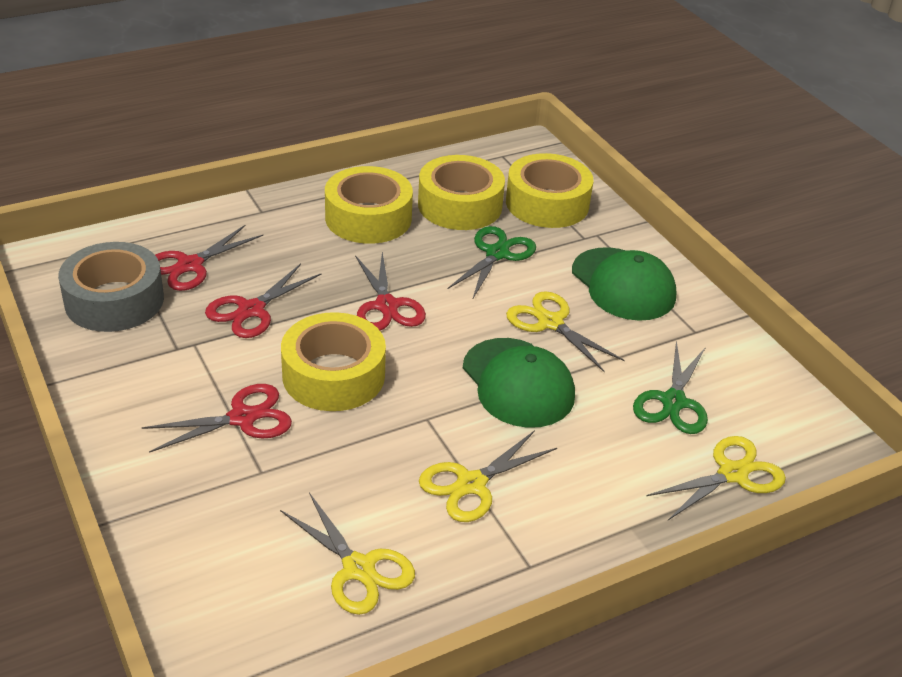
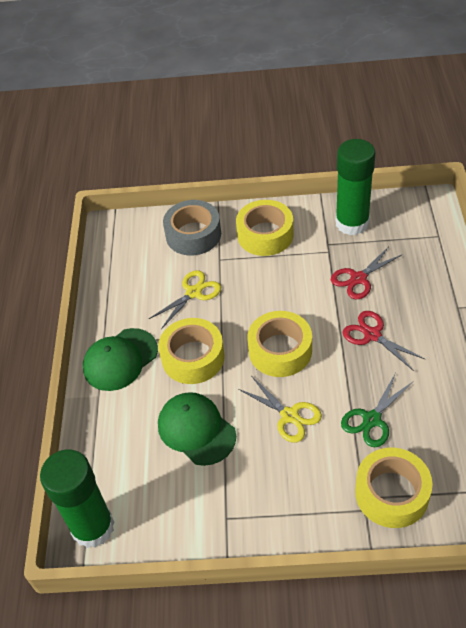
green glue stick: none = 0 -> [40,450,115,548] [335,139,376,235] = 2
green scissors: [447,226,536,300] [633,341,708,434] = 2 -> [341,374,413,447] = 1
red scissors: [142,384,292,453] [155,224,263,291] [205,263,322,338] [355,252,426,330] = 4 -> [331,246,403,299] [342,311,426,371] = 2
yellow scissors: [280,492,415,615] [419,430,557,522] [506,291,625,372] [646,436,786,520] = 4 -> [149,270,221,329] [238,377,322,443] = 2

